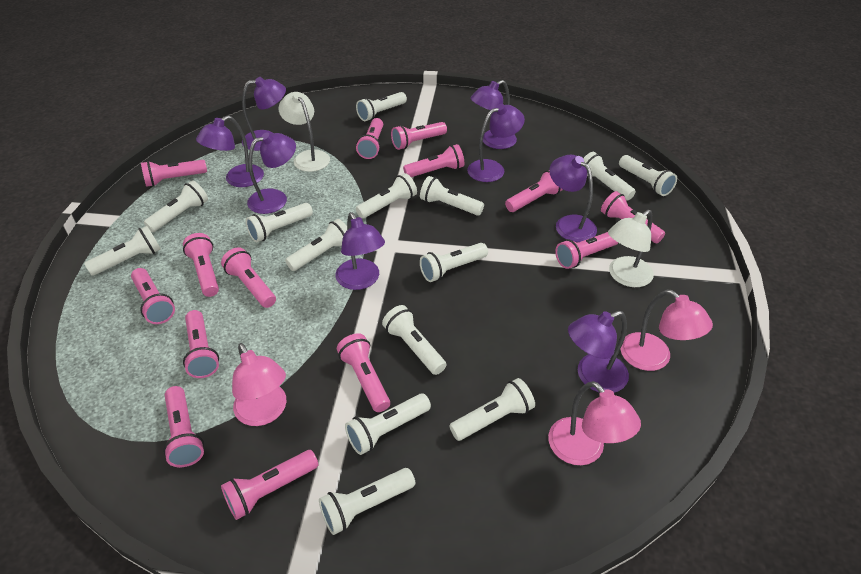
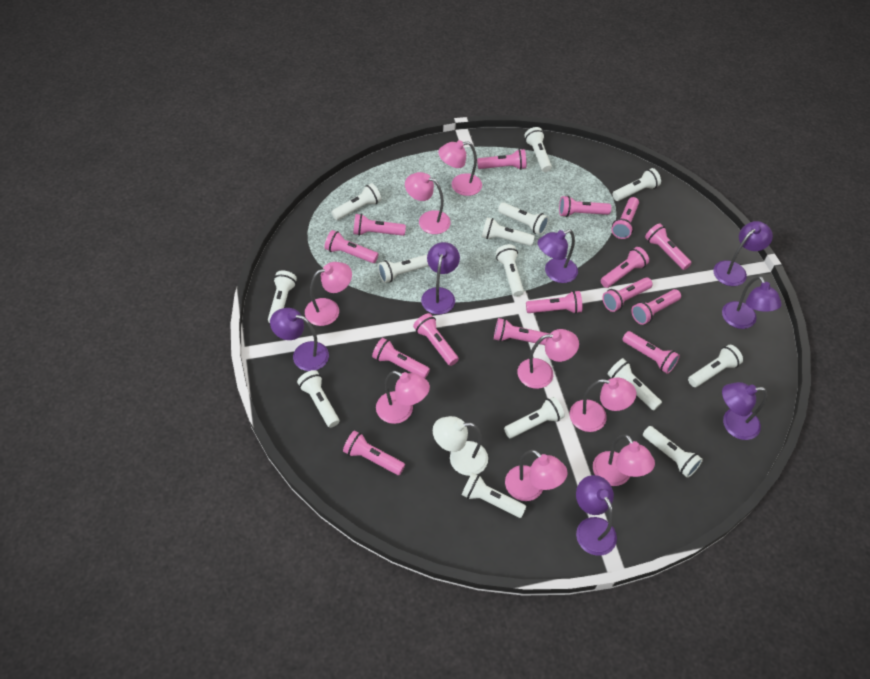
pink flashlight: [131,268,175,324] [141,160,207,187] [163,386,204,467] [183,233,219,297] [183,310,219,378] [221,247,276,308] [221,450,318,520] [337,333,390,412] [356,118,383,159] [391,122,447,150] [403,144,464,177] [505,170,563,212] [555,232,618,269] [601,191,665,243] = 14 -> [325,230,378,263] [343,430,405,475] [353,214,406,236] [372,338,430,379] [413,313,459,366] [477,149,526,170] [494,318,550,345] [526,291,582,314] [559,196,611,217] [601,247,649,288] [602,277,653,312] [611,197,639,239] [622,331,680,374] [631,289,681,325] [645,223,692,270] = 15
pink lamp: [232,343,287,426] [548,381,641,465] [620,290,713,371] = 3 -> [305,262,352,326] [376,371,430,424] [405,172,451,234] [438,140,482,196] [505,450,568,501] [518,329,579,389] [570,377,636,432] [593,434,655,486] = 8
purple lamp: [196,116,264,187] [242,77,286,151] [247,132,296,214] [336,212,385,290] [467,104,525,182] [470,80,517,149] [549,155,597,242] [568,311,629,393] = 8 -> [270,308,329,371] [421,242,460,314] [538,229,578,283] [576,475,617,556] [713,221,773,286] [722,276,782,329] [722,382,767,440] = 7
white lamp: [278,92,330,172] [608,210,654,287] = 2 -> [433,416,488,476] = 1

